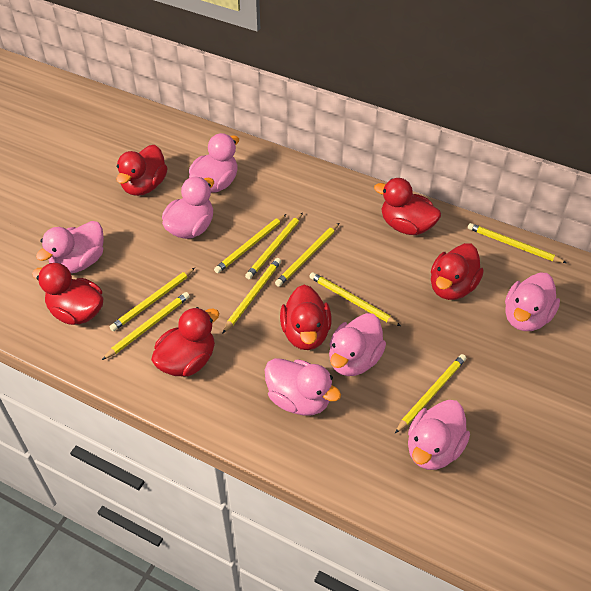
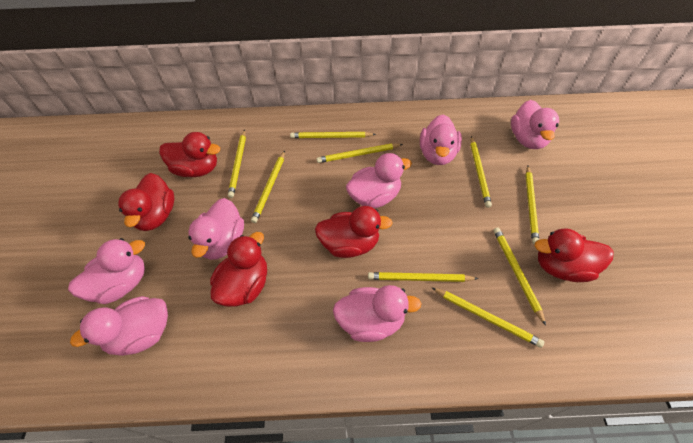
red duck: [32,263,103,325] [116,145,168,196] [151,307,219,377] [280,285,332,350] [374,178,441,235] [431,243,484,300] = 6 -> [118,173,174,231] [159,132,220,177] [210,232,267,307] [315,206,393,258] [535,228,614,282] = 5

